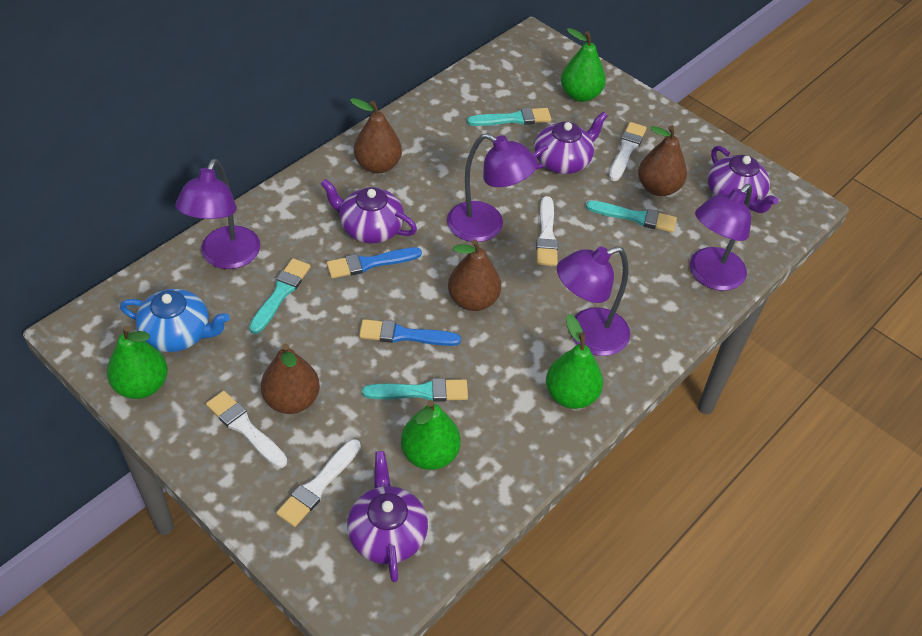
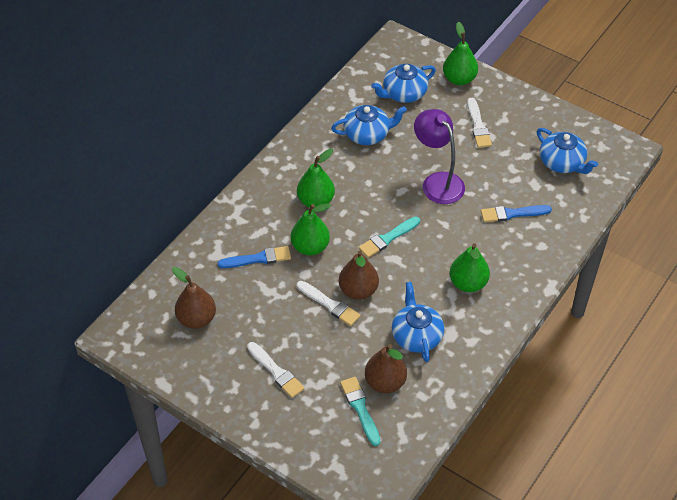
blue teapot: [120,289,230,352] = 1 -> [331,105,407,145] [371,64,436,103] [392,282,444,362] [537,128,598,174] = 4
brown pear: [261,344,320,414] [350,98,402,173] [448,239,501,311] [638,125,687,196] = 4 -> [172,267,216,329] [339,251,379,300] [365,344,407,393] = 3
purple lamp: [175,159,260,269] [447,133,538,242] [557,246,630,356] [690,184,752,291] = 4 -> [414,109,465,204] = 1
purple teapot: [321,179,417,243] [347,451,428,582] [533,112,608,174] [708,146,779,213] = 4 -> none = 0
turquoise brush: [249,258,311,334] [362,378,468,402] [467,108,551,126] [586,201,677,232] = 4 -> [340,377,380,446] [359,216,420,258] = 2
white brush: [206,391,287,468] [276,439,361,527] [536,196,558,266] [609,122,647,181] = 4 -> [247,342,305,398] [297,281,361,326] [467,98,492,148] = 3

